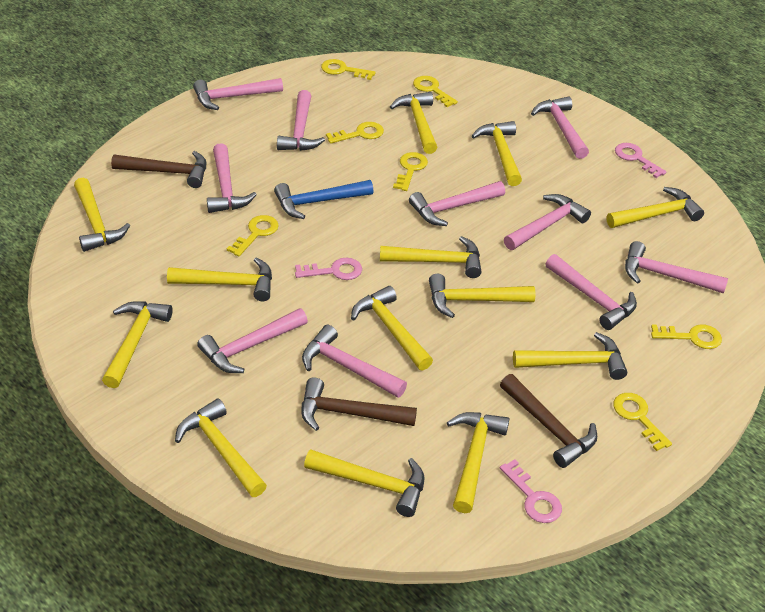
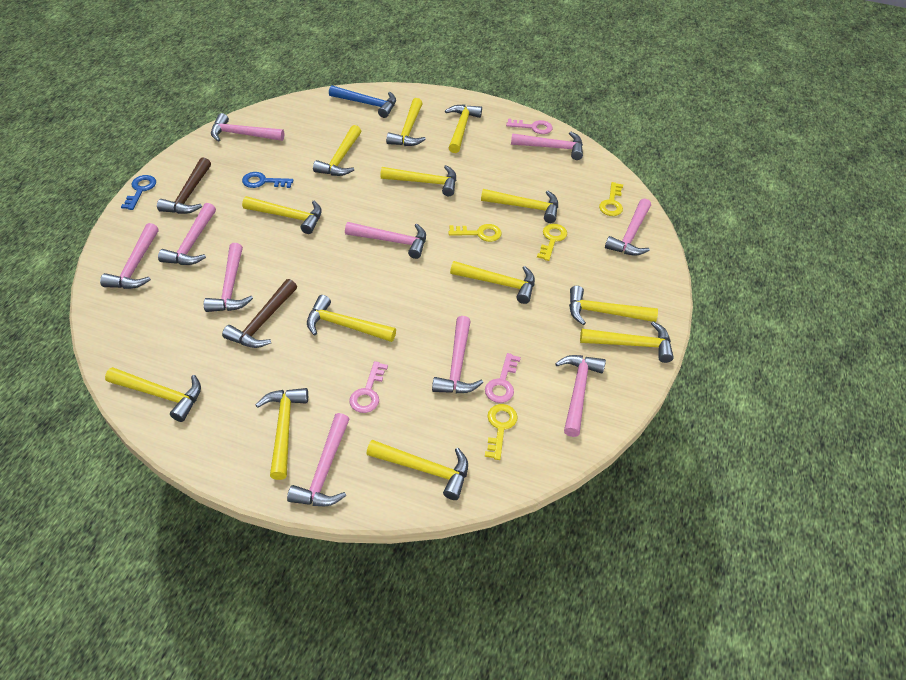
blue key: none = 0 -> [121,175,156,210] [242,172,293,188] = 2
brown hammer: [111,151,206,188] [301,377,417,431] [500,374,597,468] = 3 -> [157,157,211,214] [222,279,297,348] = 2
yellow key: [227,215,279,257] [321,59,375,80] [326,122,384,144] [393,152,428,191] [413,76,458,107] [613,393,672,451] [651,324,722,349] = 7 -> [448,224,502,242] [485,404,518,460] [537,224,567,261] [599,182,623,216] = 4

